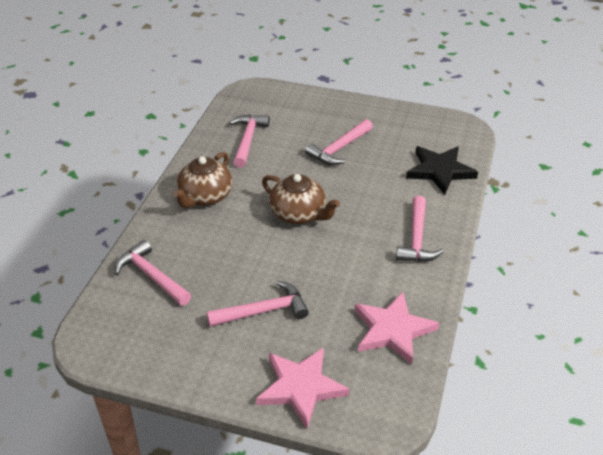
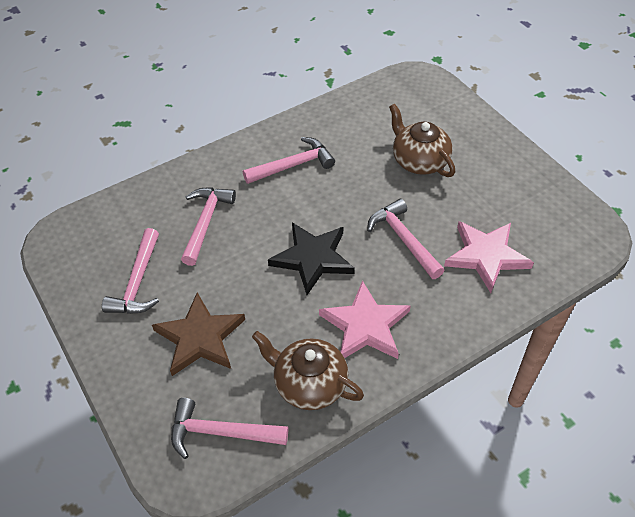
brown star: none = 0 -> [152,293,245,376] = 1

